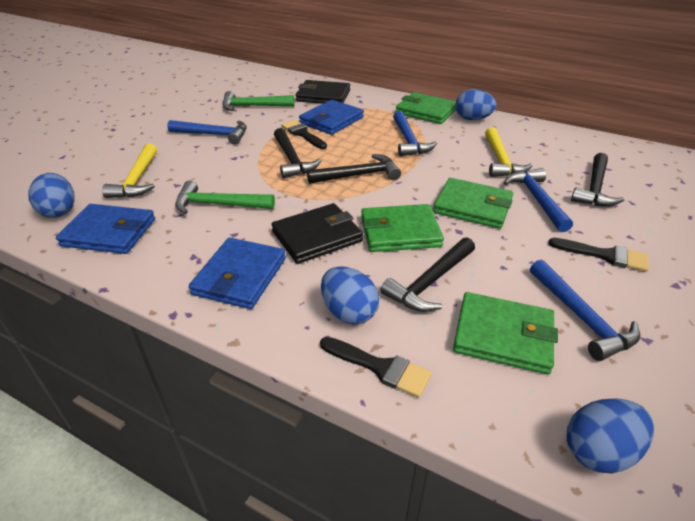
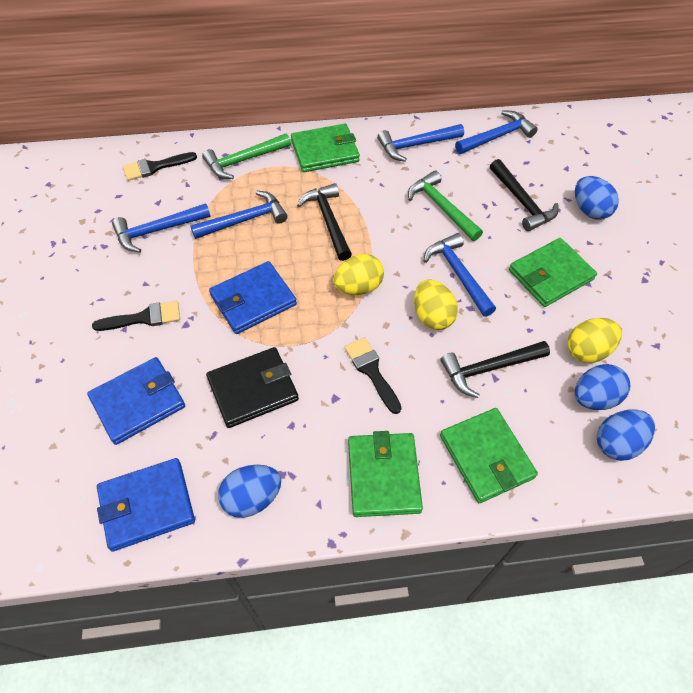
black hammer: [274,128,321,178] [307,154,401,184] [381,237,475,312] [571,153,624,207] = 4 -> [297,183,352,261] [440,341,550,398] [490,159,559,231] = 3
black wallet: [271,203,363,264] [296,80,350,104] = 2 -> [206,347,299,428] = 1
blue hammer: [167,120,247,145] [393,111,437,156] [504,168,573,232] [530,259,640,361] = 4 -> [112,203,211,253] [190,191,288,239] [377,124,464,162] [424,233,496,317] [455,111,538,154] = 5
yellow egg: none = 0 -> [334,254,384,295] [414,279,458,330] [567,318,622,363] = 3
yellow hammer: [102,144,157,198] [485,127,532,177] = 2 -> none = 0

